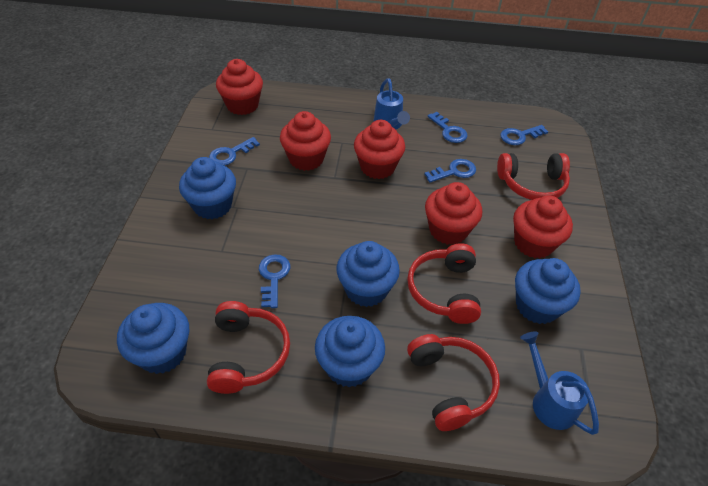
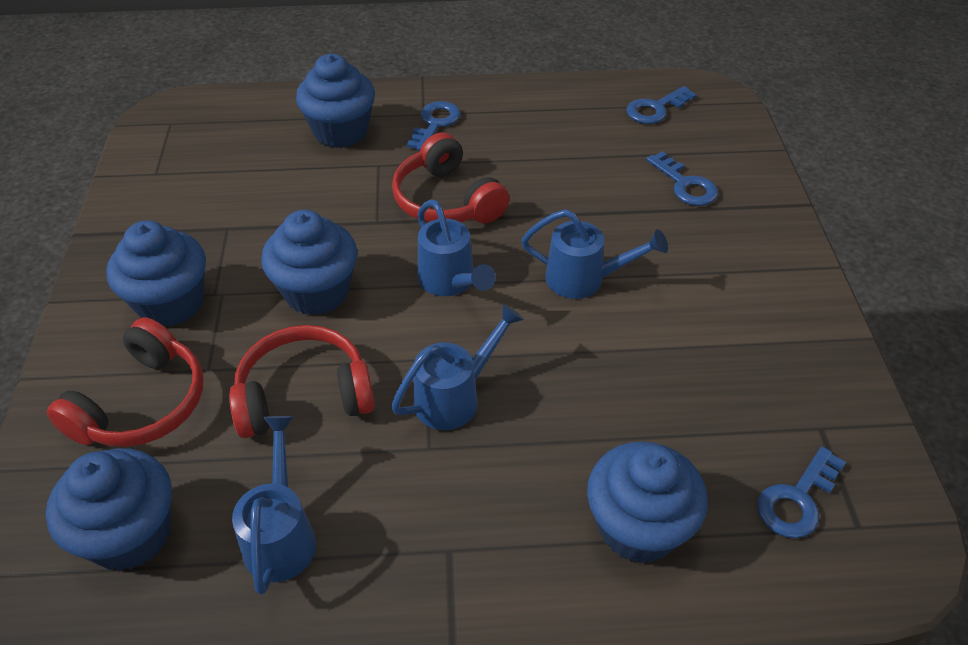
blue key: [209,137,260,166] [259,254,290,308] [424,159,476,183] [428,112,468,143] [500,125,548,145] = 5 -> [407,101,461,151] [627,86,697,124] [646,151,718,206] [757,447,846,538] = 4
blue watering can: [373,78,410,130] [520,331,599,435] = 2 -> [232,416,316,595] [391,303,524,430] [417,199,496,296] [521,209,668,299] = 4
red cupcake: [216,59,263,115] [280,111,331,171] [354,120,405,179] [425,182,482,245] [513,196,573,259] = 5 -> none = 0
red headphones: [207,301,290,394] [407,243,481,324] [407,334,500,431] [497,153,570,200] = 4 -> [47,317,203,447] [229,325,375,438] [392,133,509,223] = 3

